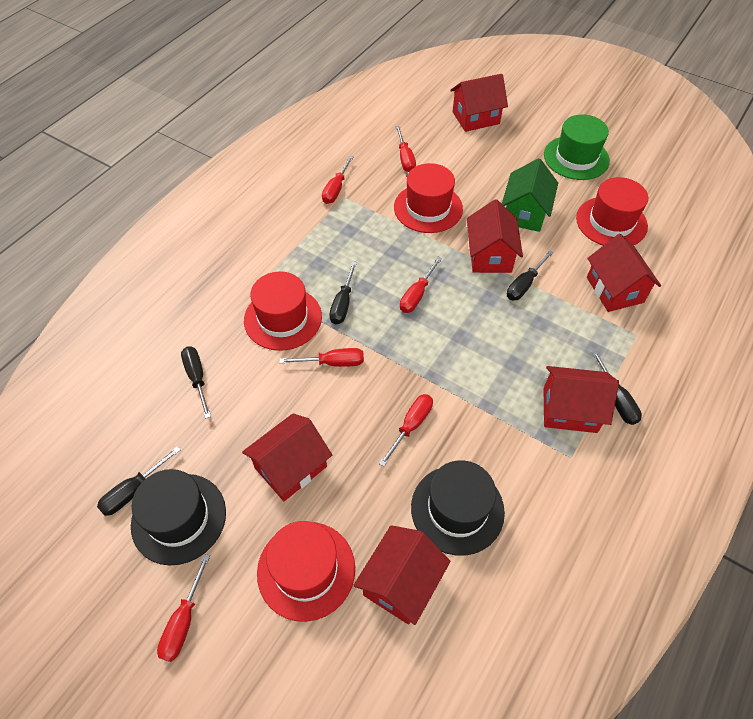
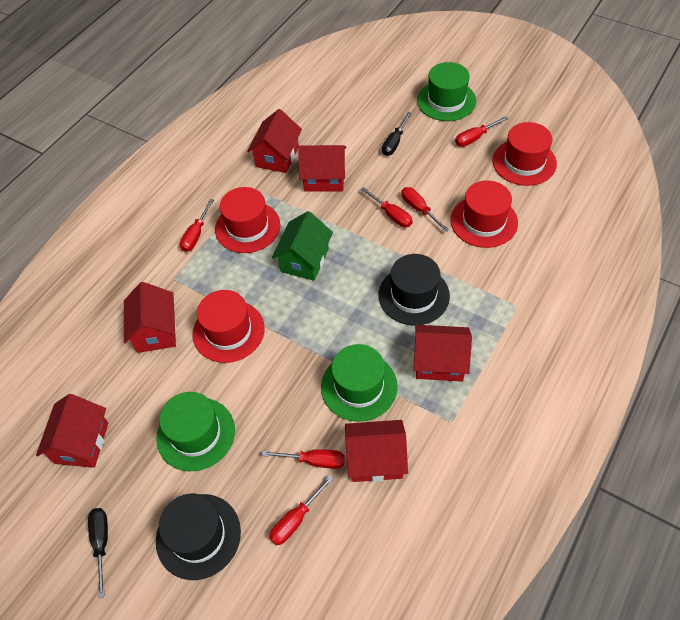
black screwdriver: [97,446,181,516] [181,346,211,419] [329,261,357,324] [507,250,554,300] [592,351,642,425] = 5 -> [88,508,108,598] [382,112,412,156] = 2
green hat: [544,115,610,180] = 1 -> [156,392,235,471] [321,344,398,422] [417,62,476,121] = 3

